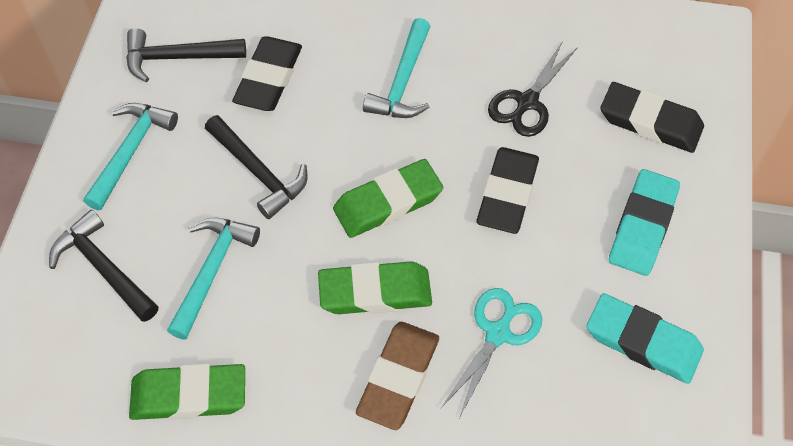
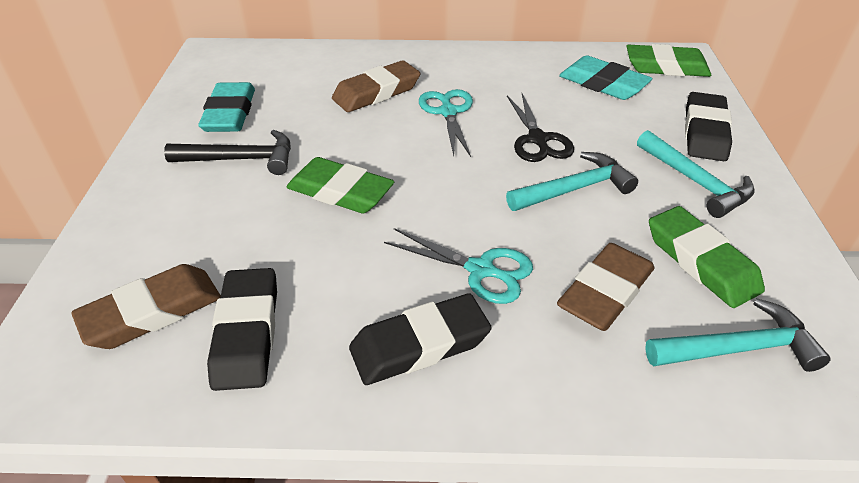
black hammer: [49,210,159,322] [126,28,246,82] [205,115,308,219] = 3 -> [164,130,291,175] = 1
brown eraser: [356,322,439,430] = 1 -> [71,264,221,349] [332,60,420,112] [557,243,655,331] = 3
turquoise scissors: [441,288,542,418] = 1 -> [384,228,533,304] [419,89,473,157] = 2

